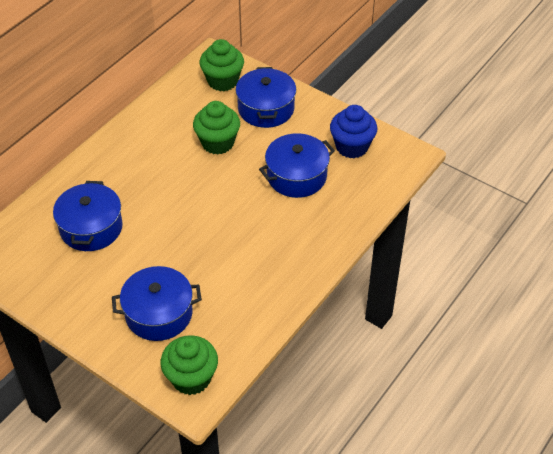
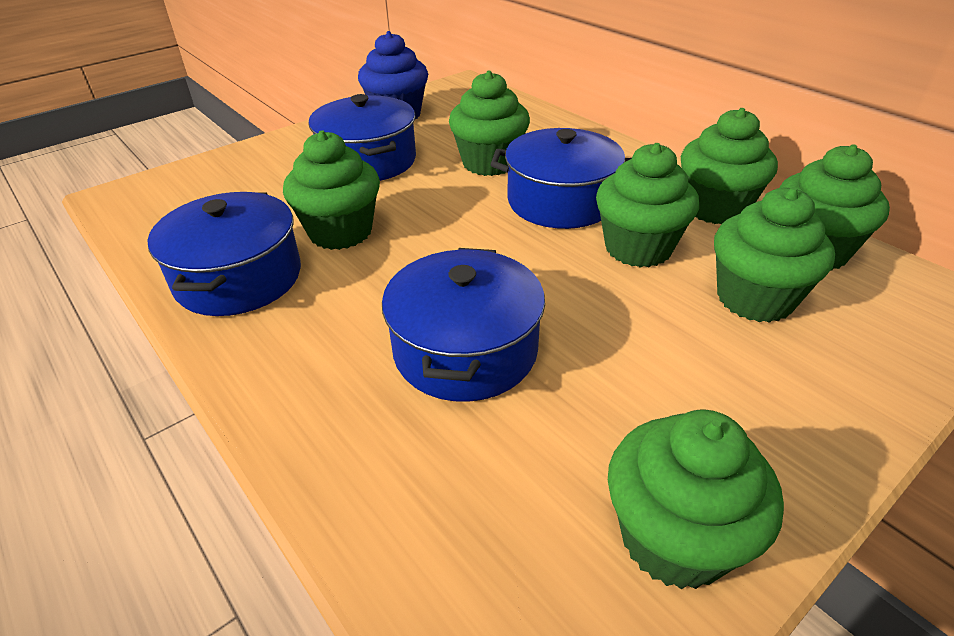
green cupcake: [160,335,218,395] [193,101,240,155] [200,39,244,91] = 3 -> [283,130,380,250] [449,71,530,176] [596,143,699,268] [608,410,784,589] [681,108,778,224] [714,187,835,323] [779,144,890,271] = 7

